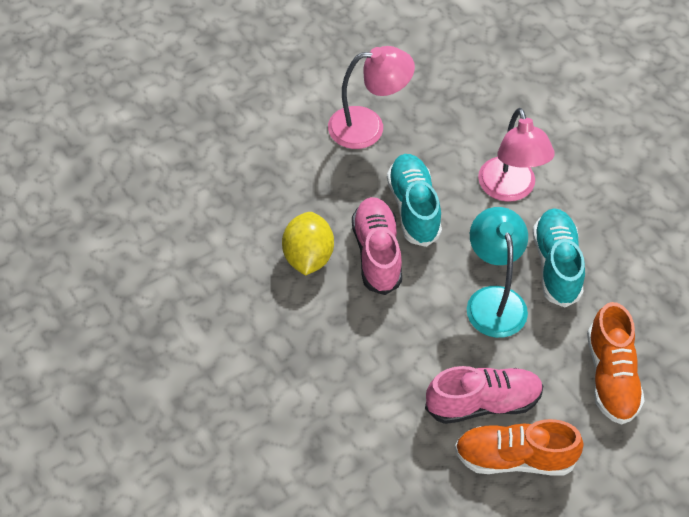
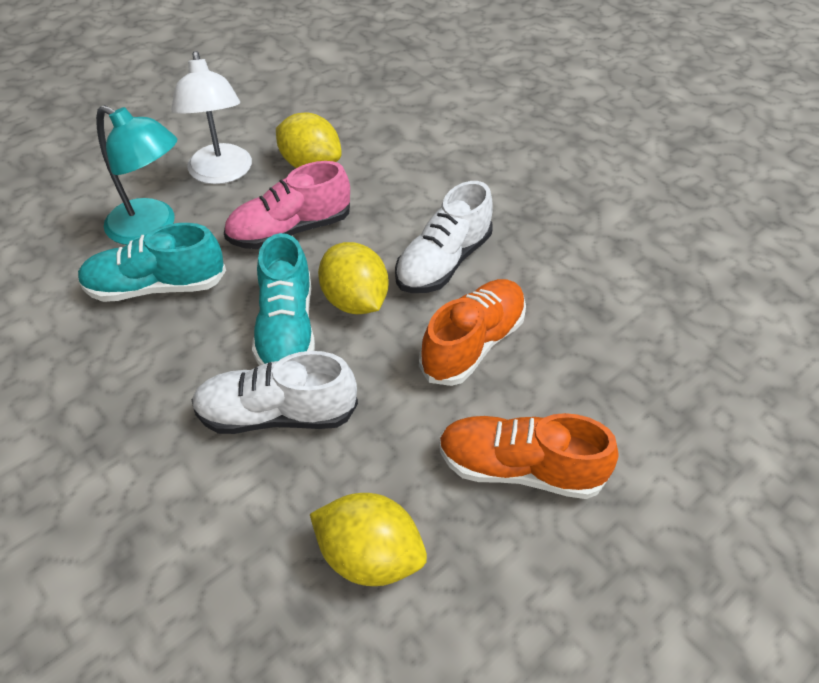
pink lamp: [328,46,415,149] [478,108,555,202] = 2 -> none = 0
pink shoe: [352,197,402,295] [425,366,543,424] = 2 -> [224,161,350,249] = 1
white lamp: none = 0 -> [172,51,252,184] = 1
white shoe: none = 0 -> [192,351,358,434] [395,181,493,293] = 2
yellow lemon: [282,212,334,276] = 1 -> [276,113,342,168] [310,493,427,586] [318,242,389,314] = 3

